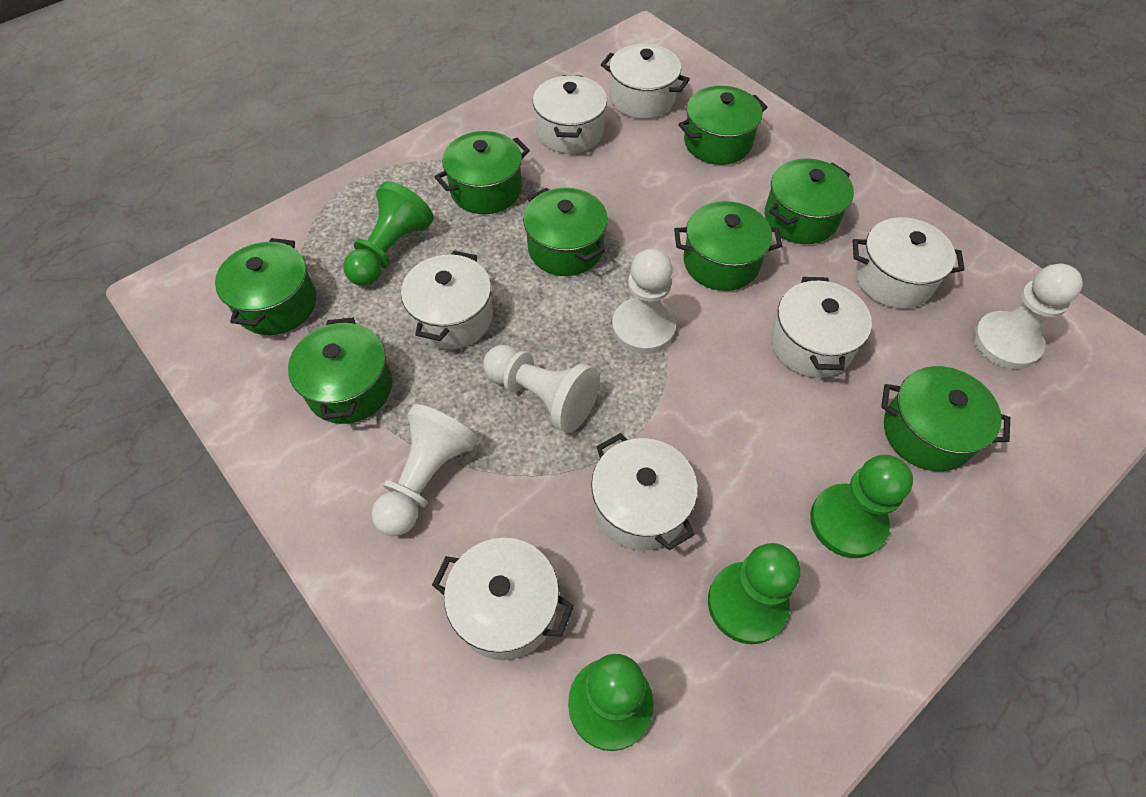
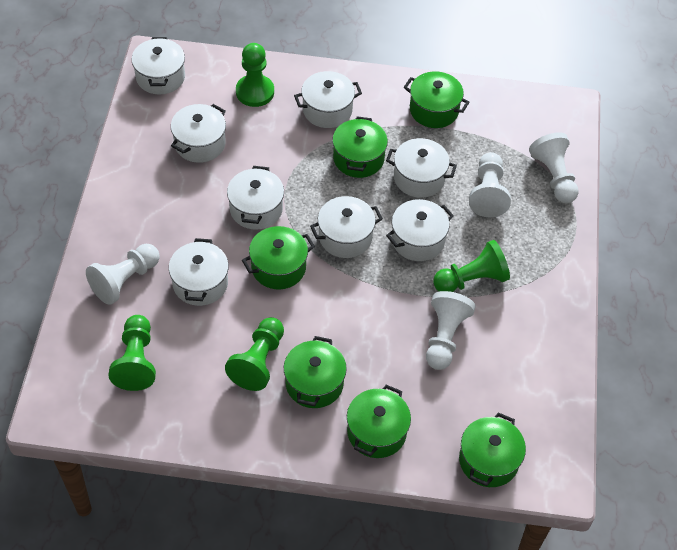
green pot: [215,238,316,335] [288,317,392,424] [435,131,530,214] [523,188,608,276] [674,201,782,291] [678,86,767,165] [765,158,854,244] [881,366,1010,471] = 8 -> [242,226,315,289] [284,336,347,408] [332,116,388,178] [347,385,411,458] [404,71,470,128] [459,413,526,487] = 6
white pot: [401,251,493,349] [432,538,574,660] [533,75,607,154] [591,433,698,551] [601,44,690,119] [771,277,872,378] [853,217,965,309] = 7 -> [132,37,185,95] [169,238,229,306] [171,104,226,163] [227,166,284,230] [294,71,362,128] [310,196,383,258] [386,138,457,198] [386,199,454,261] = 8

